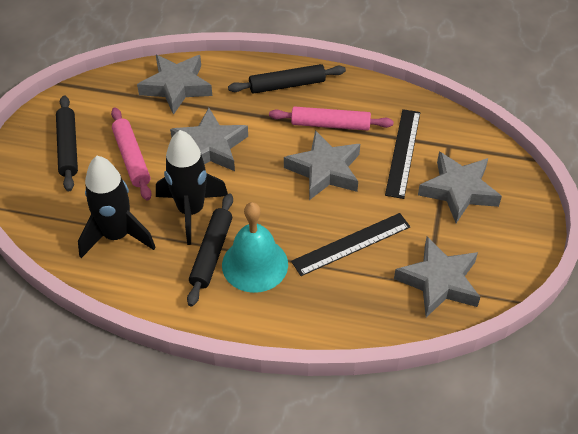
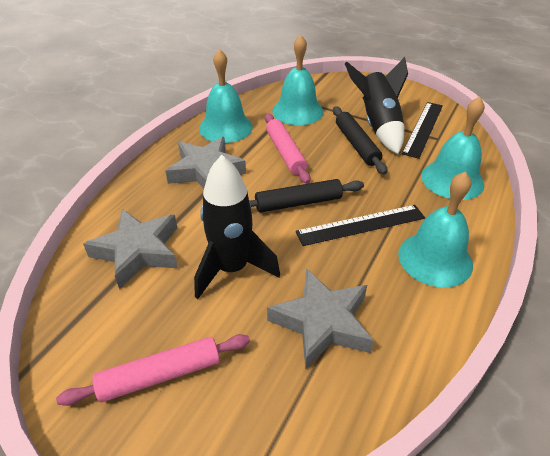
black rolling pin: [56,95,78,191] [187,193,233,307] [228,64,346,94] = 3 -> [249,179,364,213] [333,106,387,174] = 2
grey star: [137,55,212,115] [170,108,248,171] [284,130,360,200] [394,237,480,317] [418,152,502,223] = 5 -> [83,209,178,289] [165,137,246,189] [267,268,374,370] = 3
turquoise bell: [222,202,288,293] = 1 -> [199,49,253,143] [272,35,324,125] [398,172,473,288] [421,96,485,200] = 4

